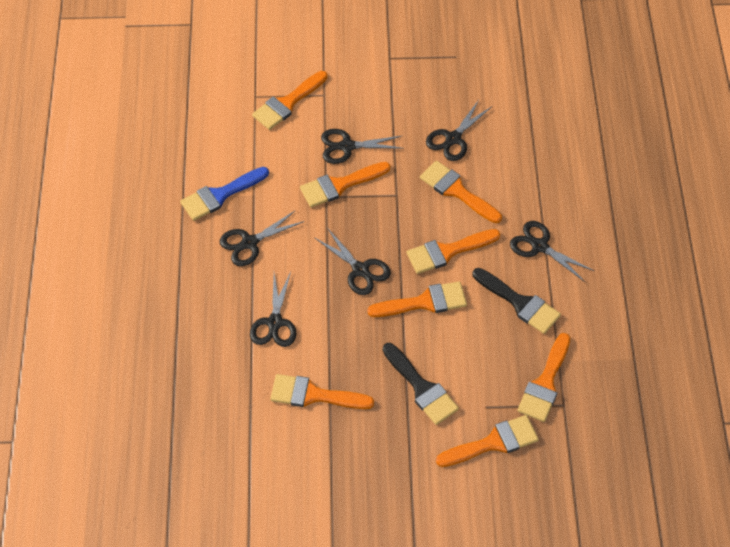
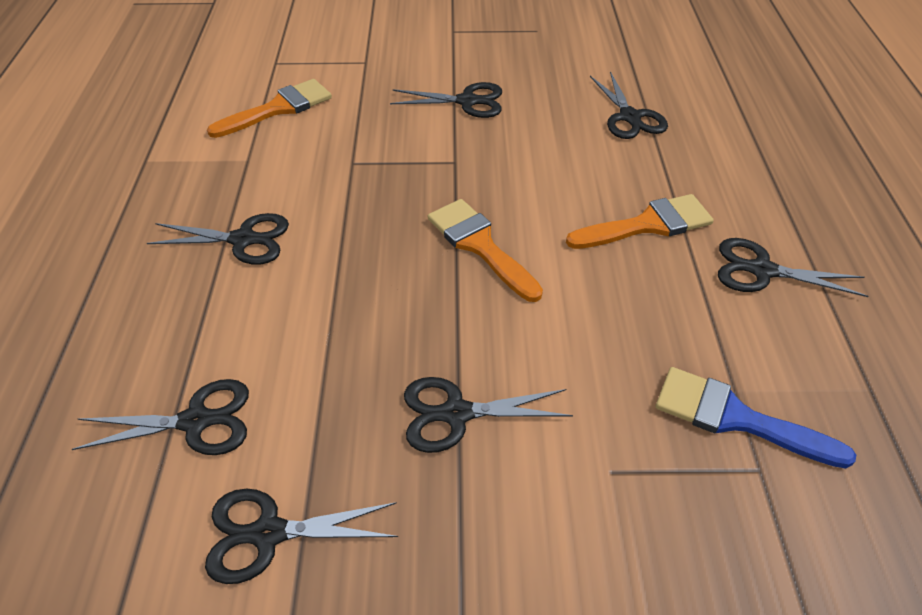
black brush: [383,343,459,425] [473,268,561,334] = 2 -> none = 0
black scissors: [220,210,304,266] [250,272,297,347] [315,229,391,295] [321,129,404,164] [426,100,491,161] [510,221,594,282] = 6 -> [72,379,249,455] [147,213,289,265] [205,489,398,584] [390,82,502,118] [404,377,573,453] [590,72,668,139] [718,238,868,297] = 7
orange brush: [252,71,328,130] [270,374,374,409] [300,162,391,207] [367,281,467,317] [406,229,500,274] [420,161,502,223] [436,415,539,467] [517,333,570,422] = 8 -> [207,79,332,138] [428,199,543,302] [566,194,714,249] = 3

